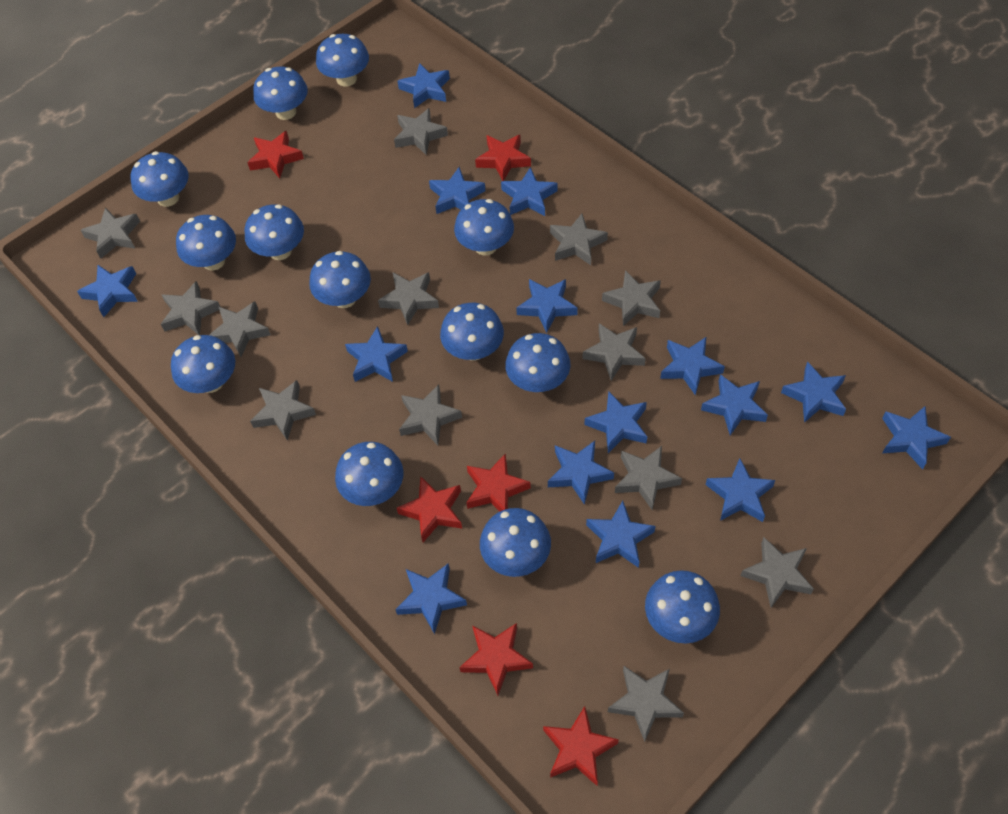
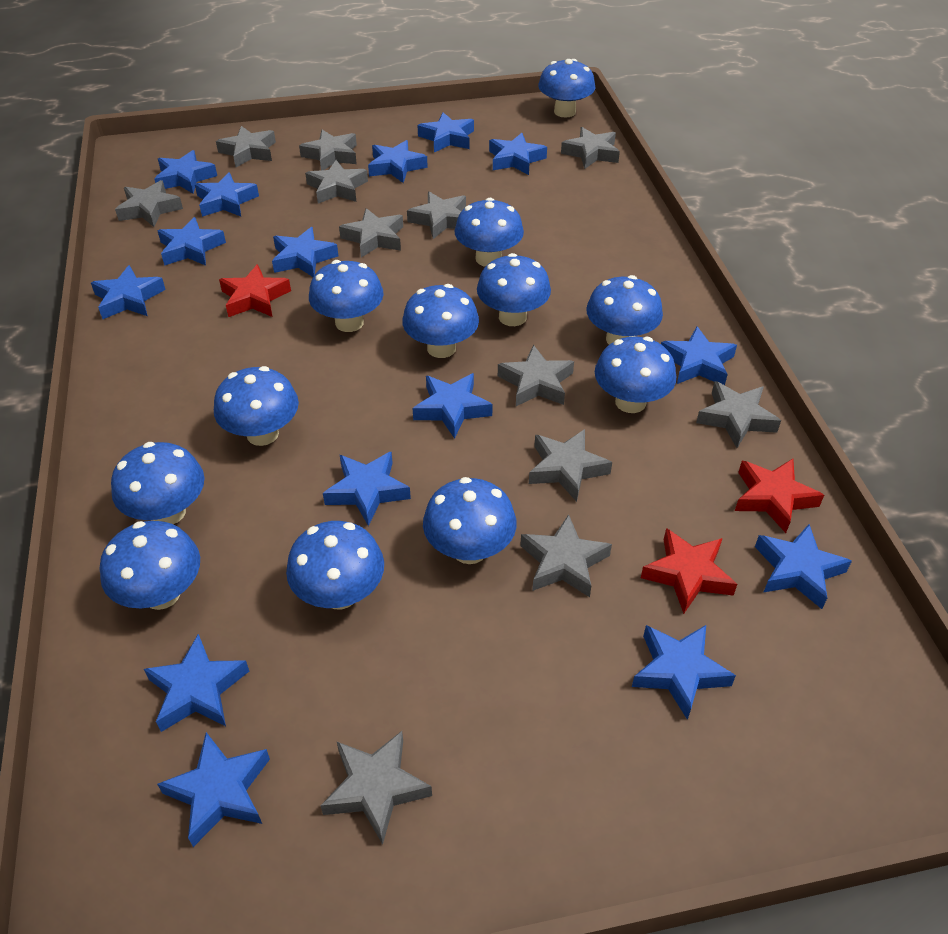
blue mushroom: [131,151,189,207] [171,335,235,393] [176,215,236,271] [244,204,304,260] [253,67,308,120] [309,251,371,308] [316,34,369,87] [335,442,404,506] [440,303,504,361] [454,199,514,256] [480,508,551,577] [505,333,570,392] [645,570,720,643] = 13 -> [100,521,200,610] [111,442,204,524] [214,366,299,446] [286,521,384,610] [309,260,384,332] [402,284,479,358] [423,477,517,564] [455,198,524,267] [477,253,551,326] [538,59,595,118] [586,275,663,344] [595,337,676,413] = 12
grey star: [81,208,140,259] [161,281,220,335] [209,301,270,357] [250,380,316,441] [378,272,439,325] [394,108,448,155] [399,384,462,445] [550,214,608,265] [582,323,646,381] [602,270,661,326] [608,666,684,742] [615,446,682,510] [740,537,814,608] = 13 -> [115,180,183,227] [216,126,276,167] [299,130,357,170] [305,160,368,203] [320,731,432,845] [339,208,403,258] [407,191,466,239] [498,345,574,406] [520,514,612,597] [529,429,612,502] [561,127,620,169] [696,381,781,448] = 12
red star: [247,131,304,178] [397,476,462,542] [459,623,533,696] [466,453,531,512] [475,135,531,181] [543,706,619,786] = 6 -> [219,264,291,317] [641,528,737,614] [735,459,824,533] = 3

